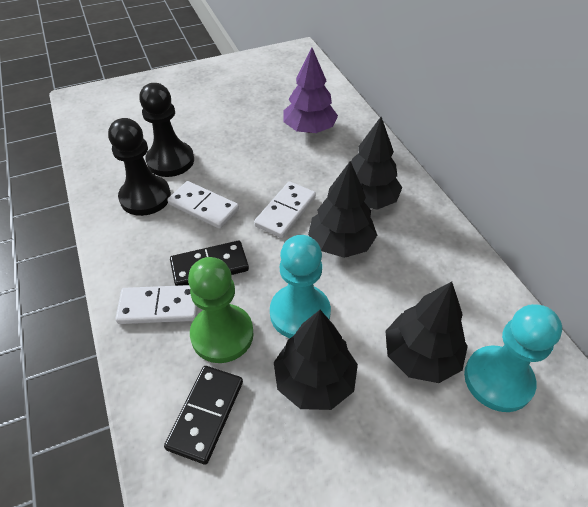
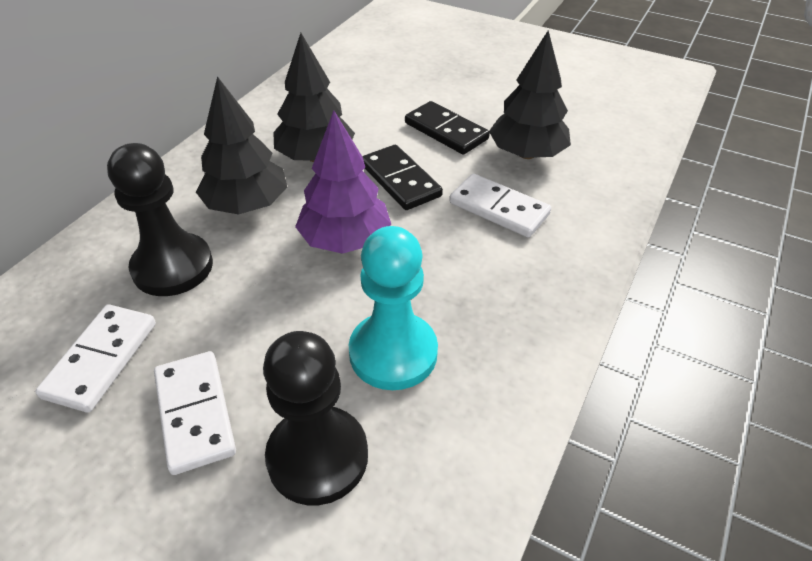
black tree: [274,310,358,410] [308,161,377,258] [351,117,402,210] [385,282,468,383] = 4 -> [196,76,287,214] [273,33,355,162] [489,31,571,159] = 3
green pawn: [188,257,254,363] = 1 -> none = 0
turquoise pawn: [270,235,331,338] [464,304,562,412] = 2 -> [349,226,438,390] = 1

